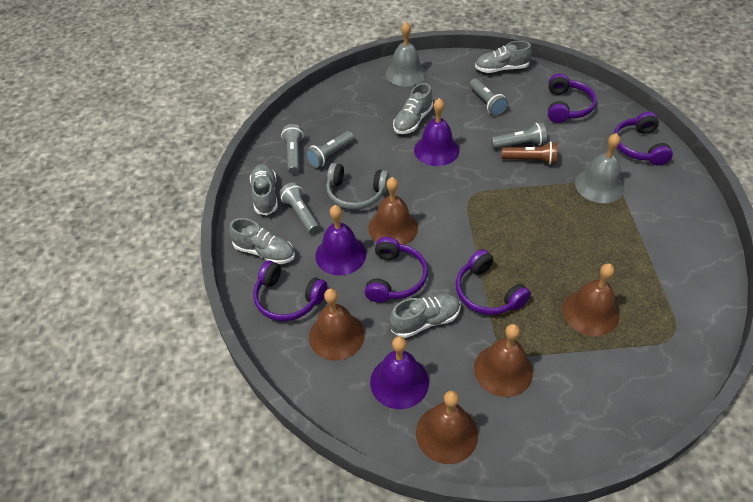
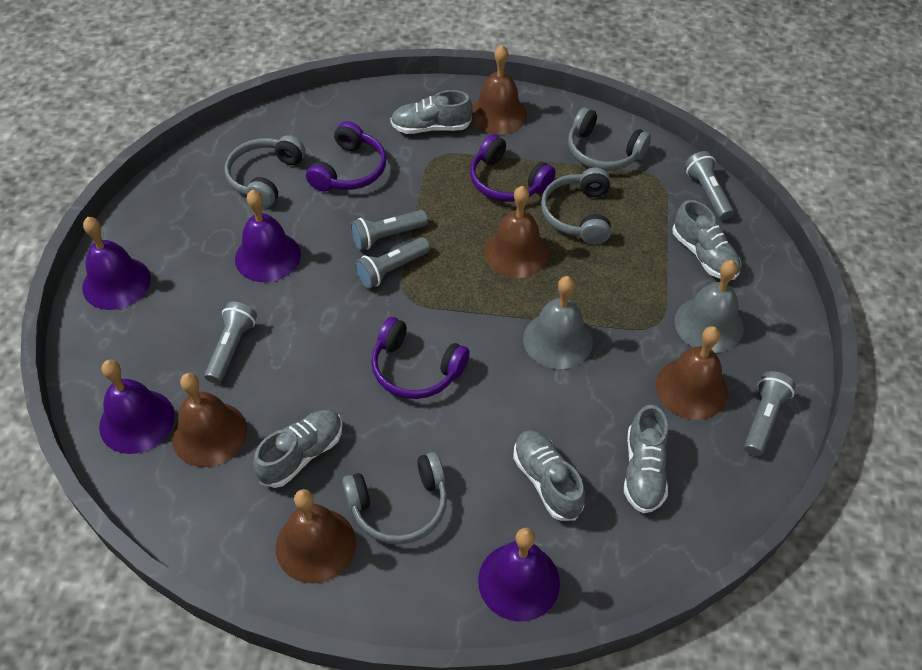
brown flashlight: [502,141,557,165] = 1 -> none = 0
grey headphones: [326,163,390,210] = 1 -> [224,135,305,208] [342,452,447,545] [541,167,611,245] [568,107,651,171] = 4
purple bell: [315,205,366,276] [370,336,429,409] [414,98,459,166] = 3 -> [82,217,151,310] [99,360,175,454] [235,190,301,282] [478,528,560,622] = 4
purple headphones: [253,260,327,321] [365,237,428,303] [456,249,531,315] [548,74,597,123] [614,112,673,166] = 5 -> [306,121,386,192] [371,317,470,399] [470,134,556,202] = 3

